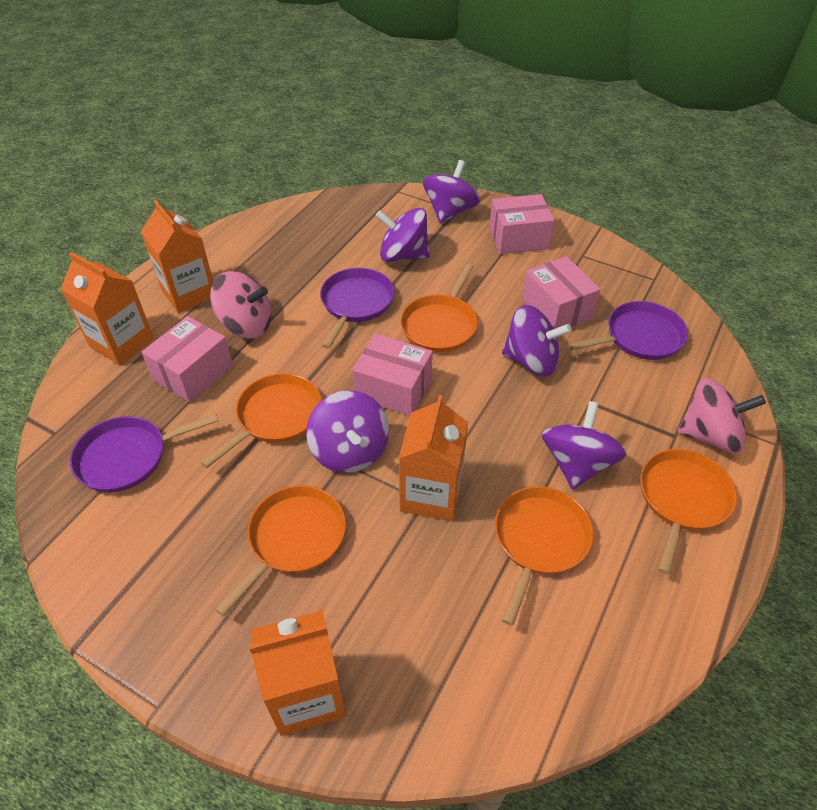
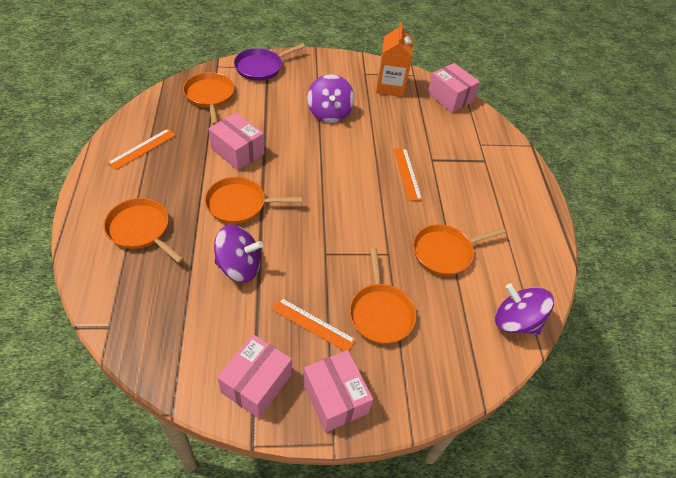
orange carton: [61,252,154,365] [141,200,213,313] [249,610,346,736] [398,395,468,521] = 4 -> [376,22,413,97] = 1
orange ruler: none = 0 -> [107,129,176,170] [272,298,356,351] [394,148,422,201] = 3
pink spinning top: [210,271,272,338] [678,378,766,454] = 2 -> none = 0
purple pan: [70,414,218,492] [320,268,394,349] [569,301,688,360] = 3 -> [234,44,305,81] = 1
purple spinning top: [306,390,389,473] [375,208,430,262] [423,160,480,224] [502,305,572,377] [542,401,627,490] = 5 -> [214,225,263,283] [307,74,354,123] [495,283,554,335] = 3

